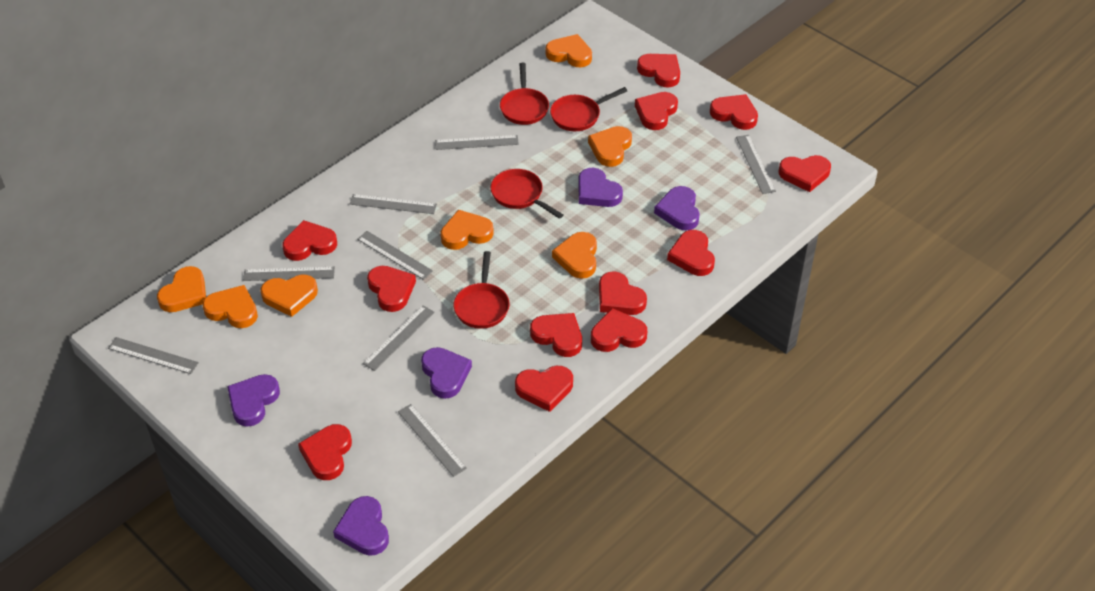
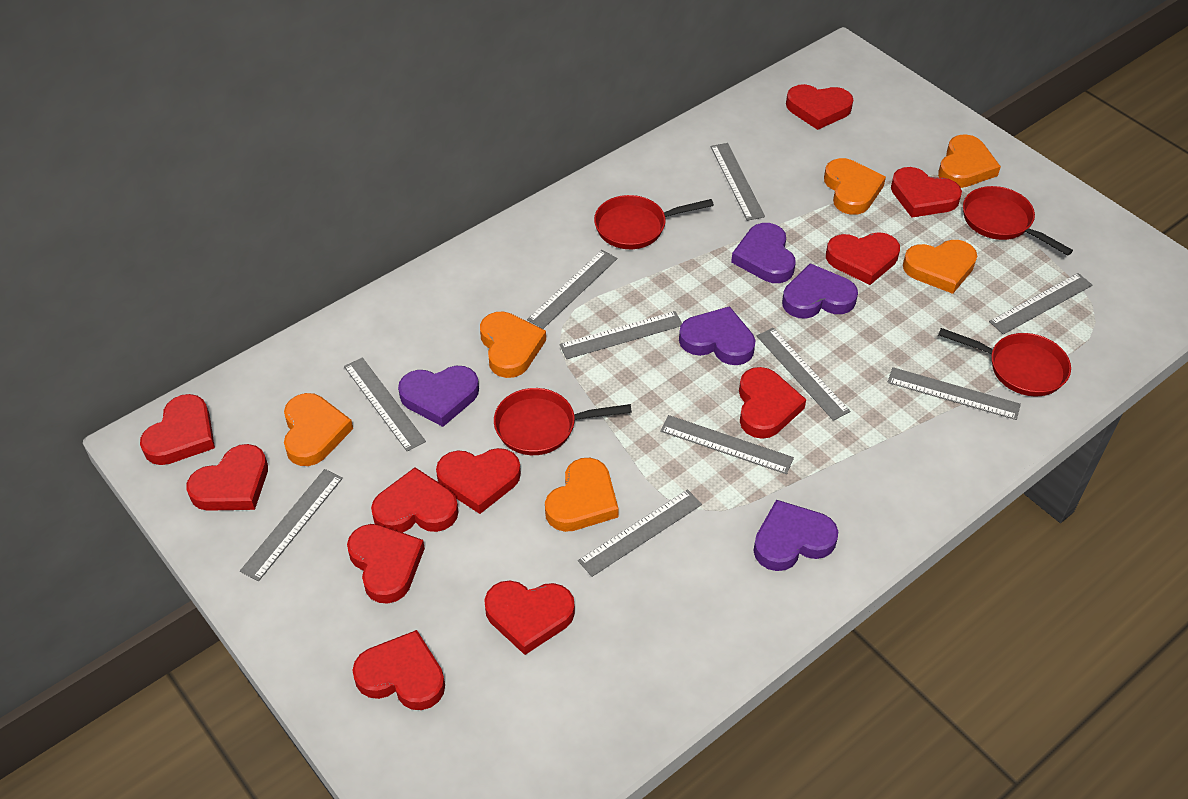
grey ruler: [108,337,199,374] [243,267,335,281] [350,194,437,214] [357,231,433,280] [363,305,435,371] [398,404,467,477] [435,135,519,150] [736,135,776,194] = 8 -> [240,469,343,581] [344,357,426,451] [527,250,617,329] [559,311,682,359] [578,489,702,577] [660,415,794,474] [711,143,765,221] [757,328,850,421] [887,367,1021,420] [989,273,1092,334] = 10
orange heart: [157,266,206,312] [203,285,258,328] [260,275,318,317] [441,210,494,250] [546,34,592,67] [552,232,597,279] [588,126,632,167] = 7 -> [284,393,353,466] [480,312,546,378] [545,458,619,532] [824,158,886,215] [903,240,977,294] [938,134,1001,188] = 6
red heart: [282,220,337,261] [298,424,352,480] [367,266,416,312] [515,366,573,412] [530,313,582,357] [591,308,647,352] [599,271,647,315] [635,92,678,130] [637,54,680,87] [667,230,715,276] [710,94,758,130] [779,155,831,192] = 12 -> [140,394,215,465] [186,444,268,511] [347,524,425,604] [352,630,445,710] [371,467,459,533] [436,448,521,514] [484,581,575,655] [739,367,806,439] [786,84,853,130] [826,232,900,285] [891,167,962,218] = 11

